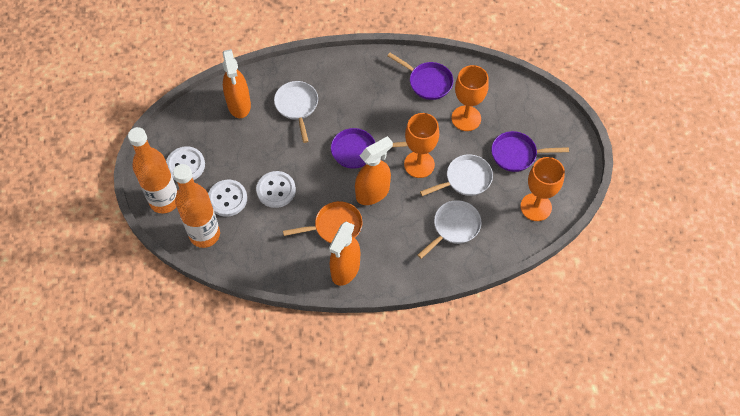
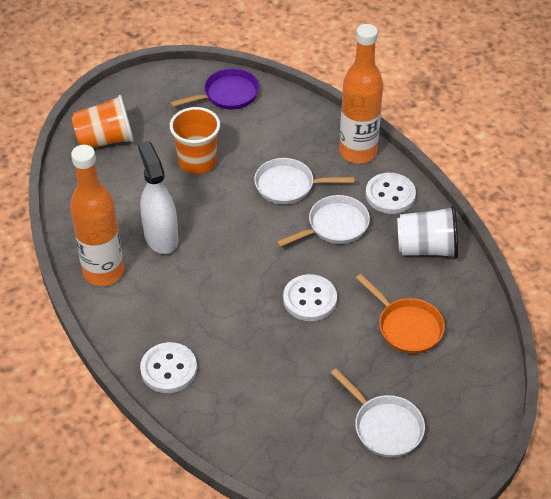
orange cup: none = 0 -> [71,95,134,148] [170,107,220,174] = 2
orange goblet: [404,113,439,178] [451,65,489,131] [520,157,565,221] = 3 -> none = 0
orange spray bottle: [223,49,251,118] [329,222,360,286] [355,136,393,205] = 3 -> none = 0
purple pan: [331,128,408,169] [387,53,453,100] [491,131,569,172] = 3 -> [170,68,259,109] = 1
white cup: none = 0 -> [397,206,458,259] = 1
white spray bottle: none = 0 -> [138,141,178,254] = 1

